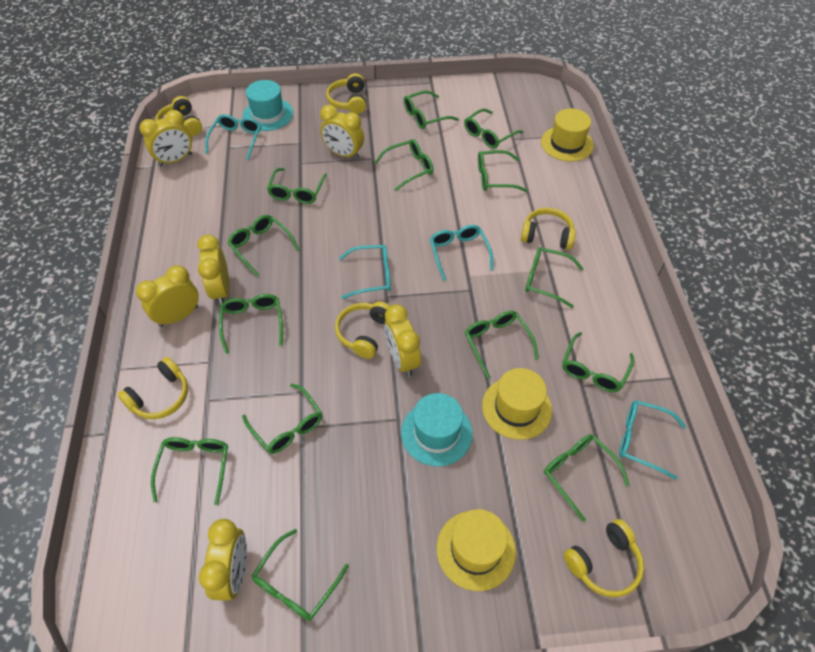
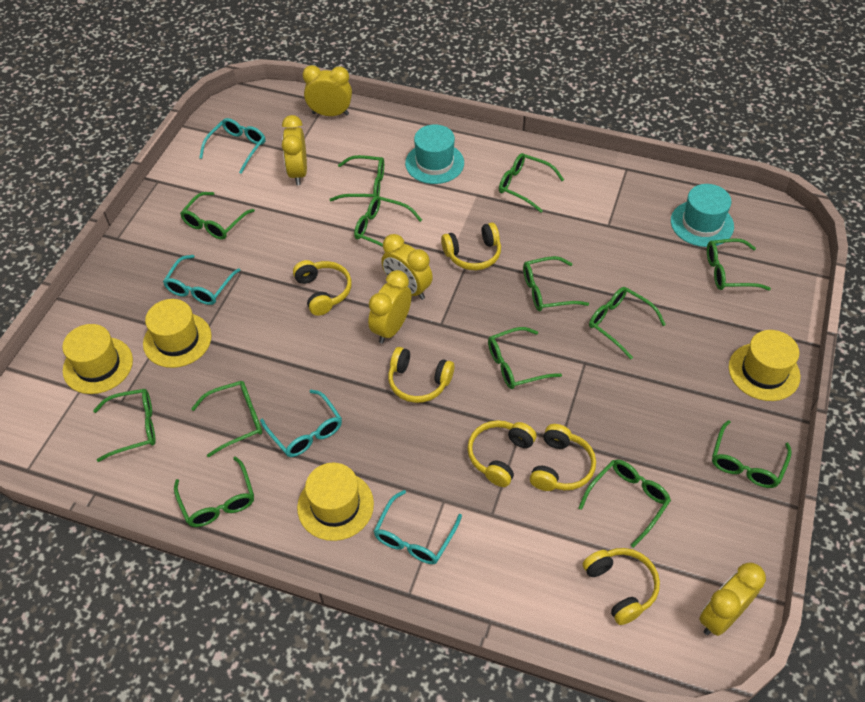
green glasses: [151,437,228,505] [219,294,283,354] [228,215,299,276] [242,384,322,454] [252,529,349,621] [267,168,327,204] [374,139,434,191] [404,90,459,129] [464,108,524,149] [465,311,538,379] [478,150,528,192] [525,247,584,308] [544,434,629,522] [562,332,635,392] = 14 -> [93,389,156,462] [174,456,254,527] [180,192,255,240] [191,381,262,458] [329,155,384,201] [354,196,422,247] [488,327,562,389] [499,153,564,213] [523,256,589,311] [578,459,671,548] [589,287,666,359] [707,238,771,291] [712,420,792,488] = 13
yellow clock: [136,265,199,327] [139,110,192,166] [197,235,230,305] [199,519,247,601] [320,105,364,160] [384,304,421,377] = 6 -> [282,115,307,185] [303,65,352,116] [368,270,412,344] [381,234,433,300] [699,562,766,636] = 5
yellow hat: [437,509,516,591] [482,368,552,440] [541,108,594,162] = 3 -> [62,324,133,394] [143,299,212,368] [297,463,374,541] [729,330,800,401] = 4

